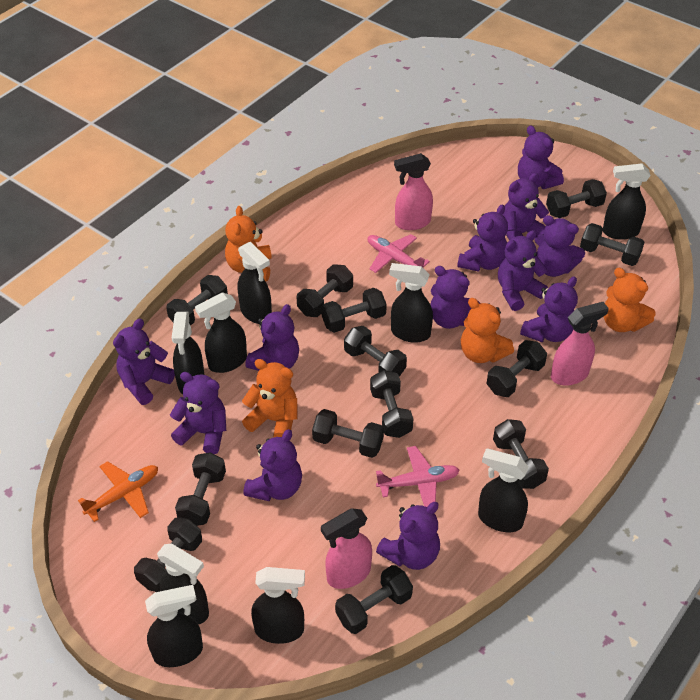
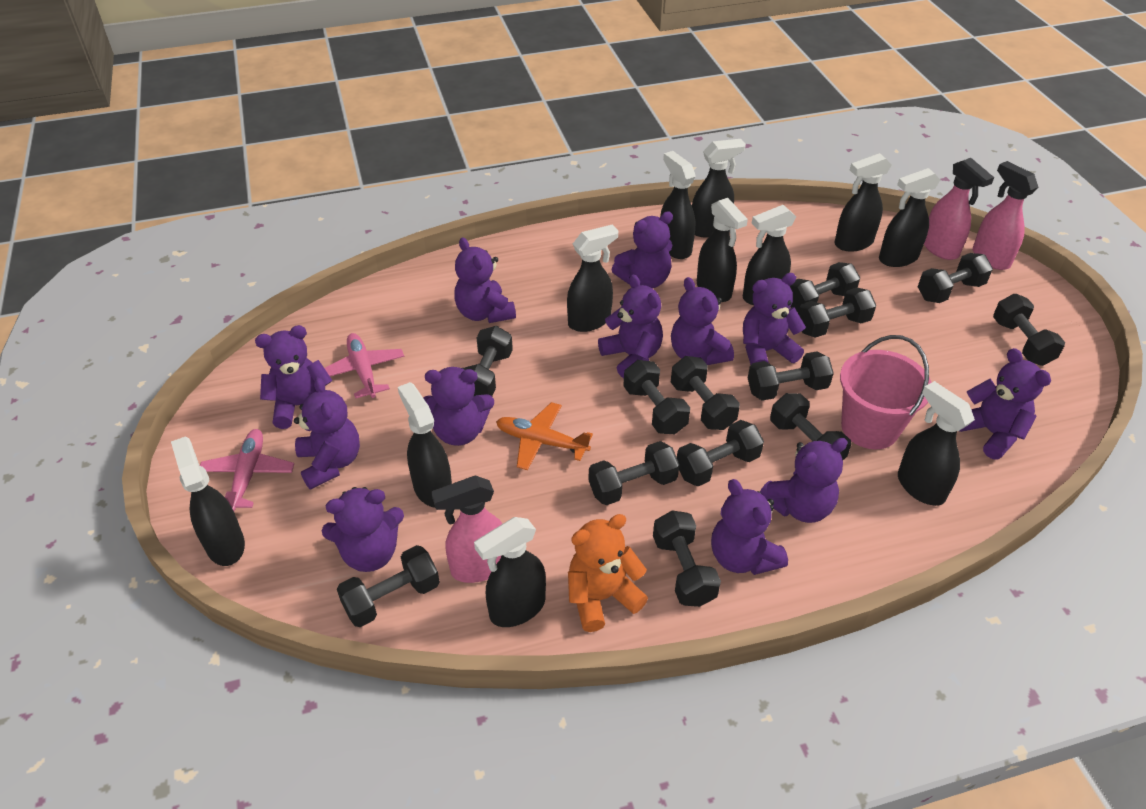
black spray bottle: [145,585,203,667] [157,544,209,624] [172,312,204,394] [195,292,247,373] [238,242,272,324] [251,567,305,644] [389,263,433,343] [478,449,529,532] [603,163,651,240] = 9 -> [171,436,245,566] [398,382,452,508] [474,517,546,627] [567,225,618,332] [660,151,696,259] [692,139,746,237] [697,198,748,302] [743,205,796,305] [835,153,891,252] [879,168,940,267] [898,381,975,506] = 11
orange teddy bear: [225,206,272,281] [242,359,298,437] [461,298,514,363] [604,268,655,332] = 4 -> [568,514,648,632] = 1
pink bucket: none = 0 -> [840,335,932,449] = 1

